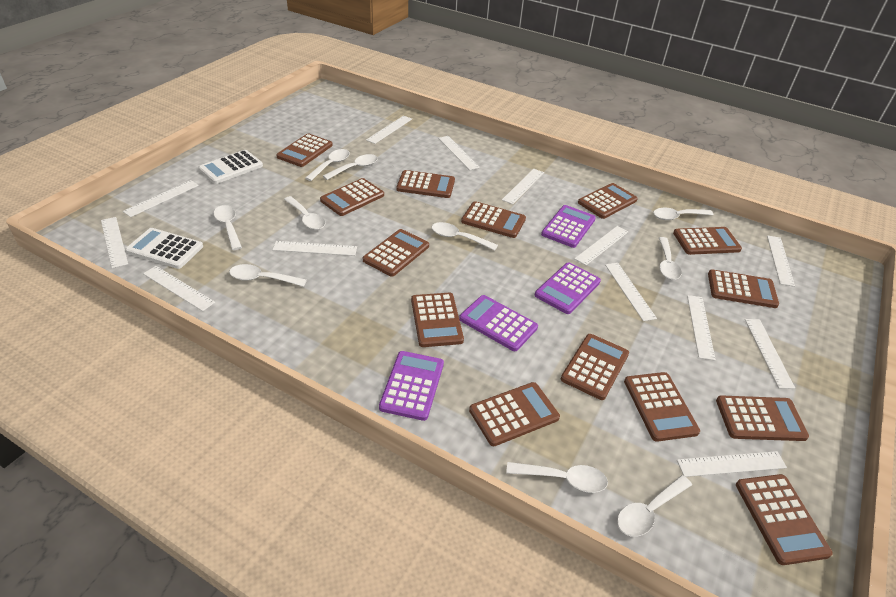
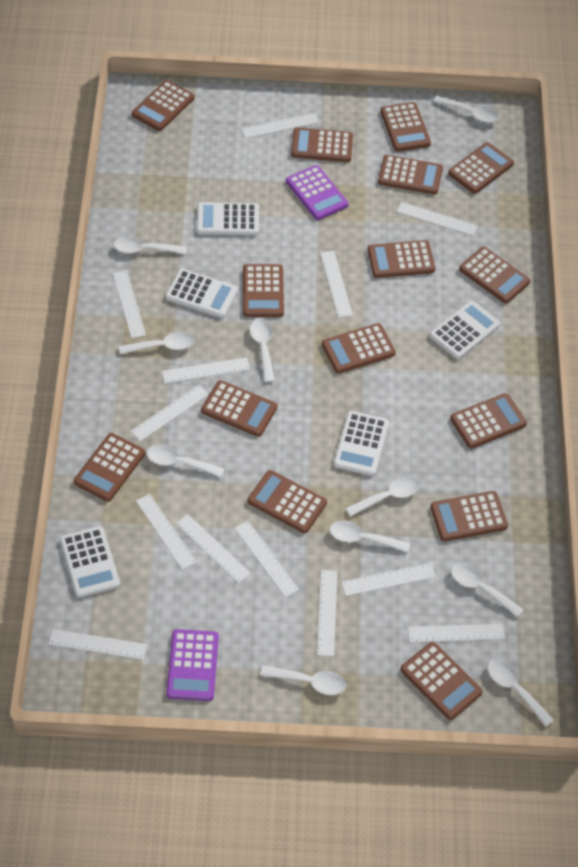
brown calculator: [276,133,333,167] [320,178,384,216] [363,229,429,277] [397,170,455,198] [411,293,464,347] [461,201,526,238] [469,382,560,446] [561,334,629,400] [578,183,638,219] [624,372,700,442] [673,227,742,255] [708,269,779,308] [716,395,809,441] [736,474,833,565] = 14 -> [74,433,145,502] [132,80,195,131] [201,380,277,437] [243,264,284,317] [248,470,327,533] [291,127,353,162] [322,323,396,373] [368,240,435,278] [378,155,443,194] [380,102,431,152] [400,642,483,720] [430,491,508,541] [448,142,514,194] [450,393,527,449] [459,247,530,303] = 15
purple calculator: [379,351,444,421] [459,295,538,351] [535,262,601,314] [541,205,596,248] = 4 -> [166,629,219,701] [286,165,348,220] = 2
white calculator: [125,228,203,269] [198,150,263,184] = 2 -> [60,526,120,598] [165,269,238,318] [197,202,259,236] [334,411,389,476] [429,301,500,359] = 5

